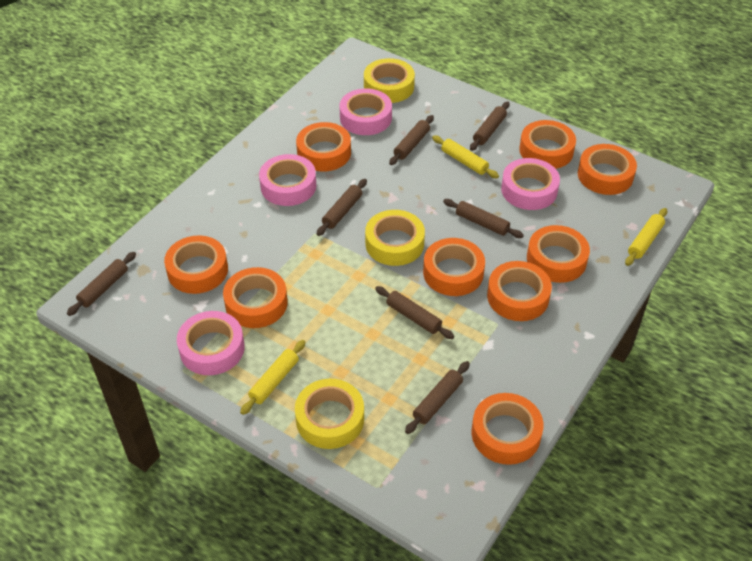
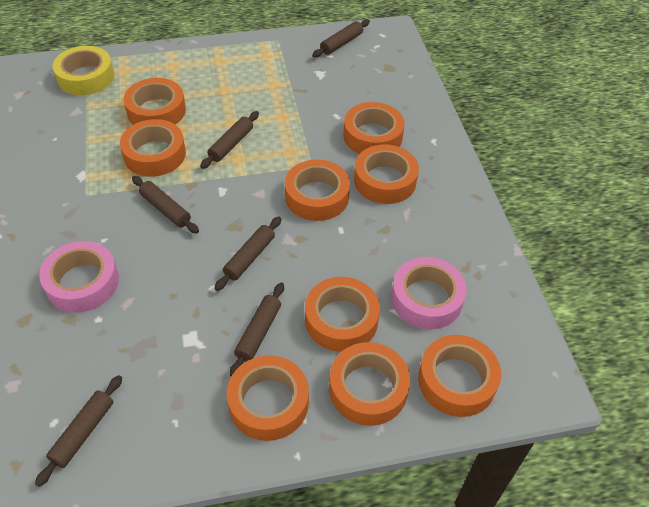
brown rolling pin: [67,252,136,316] [317,179,367,236] [375,286,454,339] [389,115,434,165] [405,361,470,434] [443,199,524,238] [470,101,510,151] = 7 -> [35,375,122,487] [132,176,199,234] [200,111,259,169] [215,217,281,291] [230,282,284,376] [312,19,370,57] = 6
pink tape: [177,311,245,375] [259,154,316,206] [340,89,392,135] [501,158,560,210] = 4 -> [39,241,119,313] [391,257,467,329] = 2
yellow rolling pin: [240,340,305,415] [432,135,499,178] [625,208,667,266] = 3 -> none = 0
yellow tape: [295,379,364,449] [364,58,415,103] [365,210,425,266] = 3 -> [52,46,114,95] = 1

